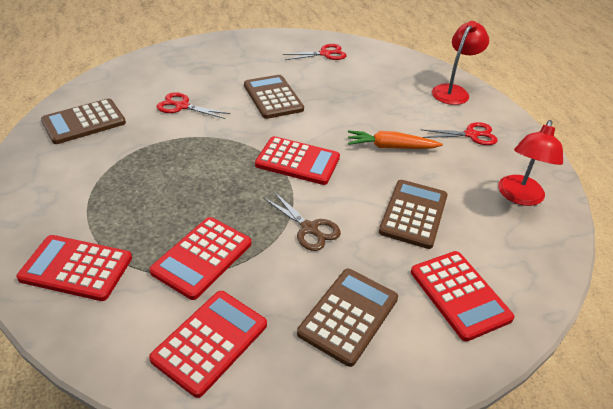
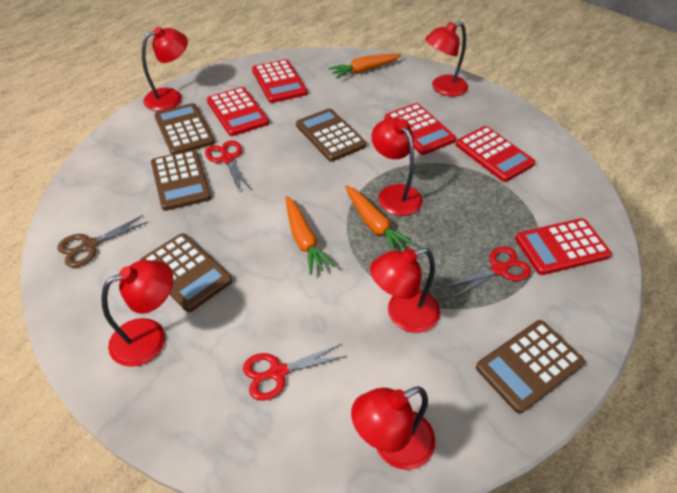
brown calculator: [41,99,126,144] [244,75,304,119] [297,269,398,367] [379,180,448,249] = 4 -> [140,233,232,312] [151,150,211,211] [154,103,215,154] [296,108,366,161] [476,320,585,413] = 5
orange carrot: [348,130,443,149] = 1 -> [285,196,335,275] [328,54,401,78] [345,185,415,251] = 3
red lamp: [432,21,489,105] [498,120,563,206] = 2 -> [101,260,173,367] [142,27,188,111] [351,386,435,470] [370,248,440,333] [371,118,423,216] [425,22,468,97] = 6

